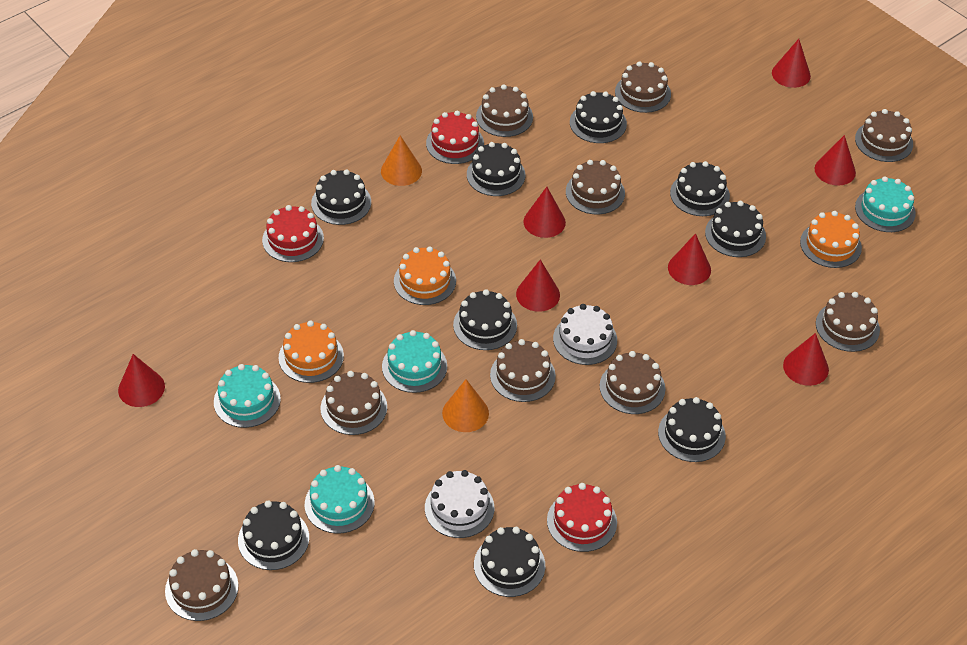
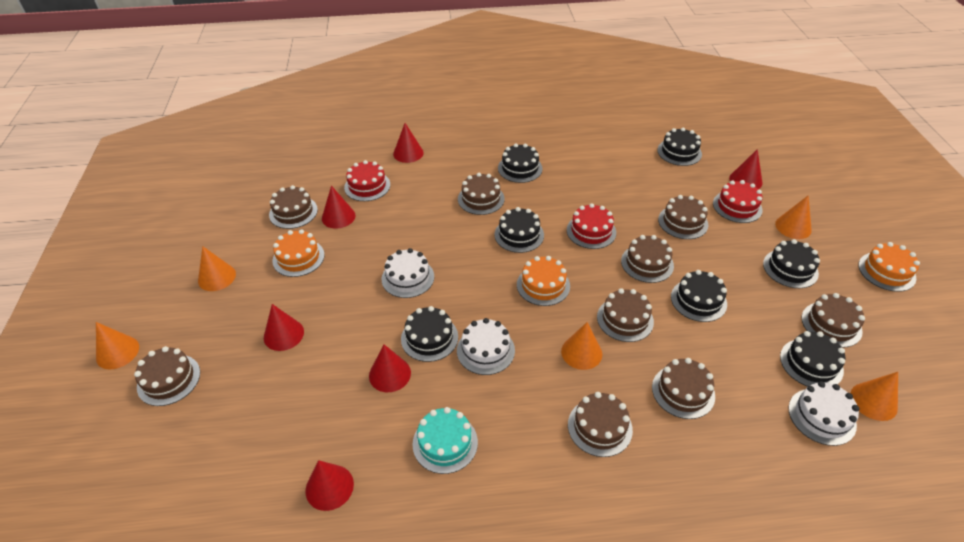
black cake: [238,500,309,570] [311,169,371,225] [453,289,517,350] [467,142,525,196] [474,527,545,597] [570,91,627,143] [658,397,726,462] [670,161,730,216] [705,201,766,257] = 9 -> [401,306,458,362] [494,207,544,253] [498,144,543,183] [657,128,702,166] [671,270,727,322] [763,239,820,288] [780,331,845,387] = 7
orange cone: [381,135,422,186] [442,379,489,432] = 2 -> [96,322,139,369] [198,246,236,291] [561,322,602,370] [775,195,812,239] [851,372,898,421] = 5
red cone: [118,354,165,407] [516,259,560,312] [523,187,566,238] [668,233,711,285] [772,39,811,88] [783,333,829,386] [815,135,856,186] = 7 -> [264,304,304,351] [306,460,354,511] [322,186,356,229] [369,344,411,392] [393,123,424,163] [729,149,762,189] = 6
turquoise cake: [214,364,281,428] [305,465,374,534] [382,330,447,393] [855,177,916,232] = 4 -> [412,407,478,474] = 1
white cake: [425,470,494,538] [553,304,617,365] = 2 -> [382,248,434,298] [457,318,515,375] [789,381,859,446] = 3

